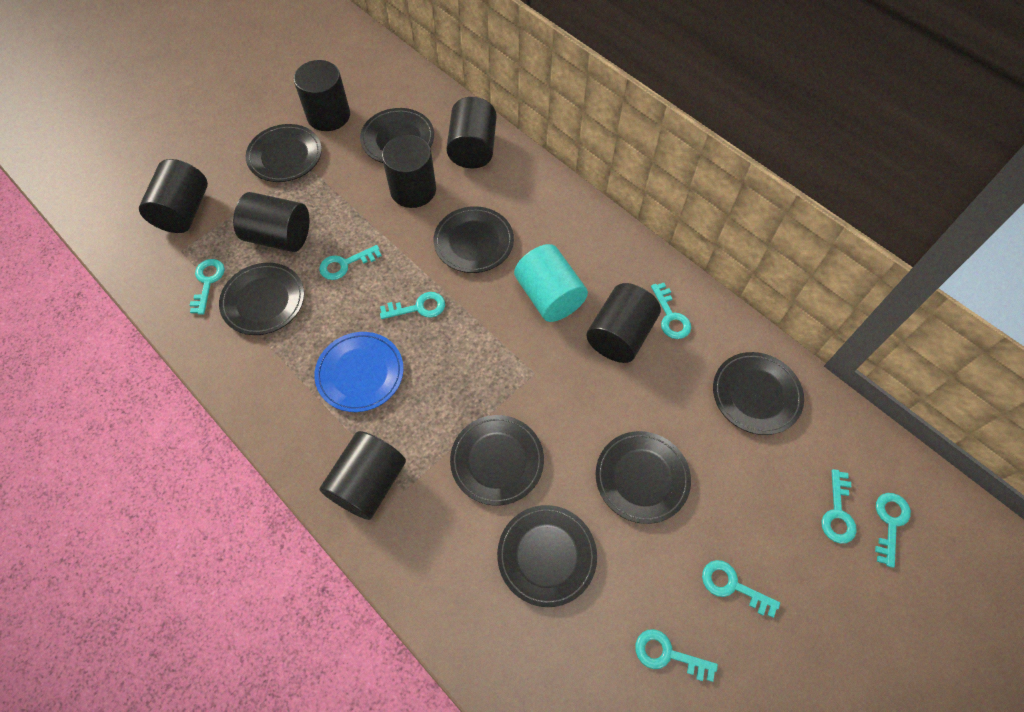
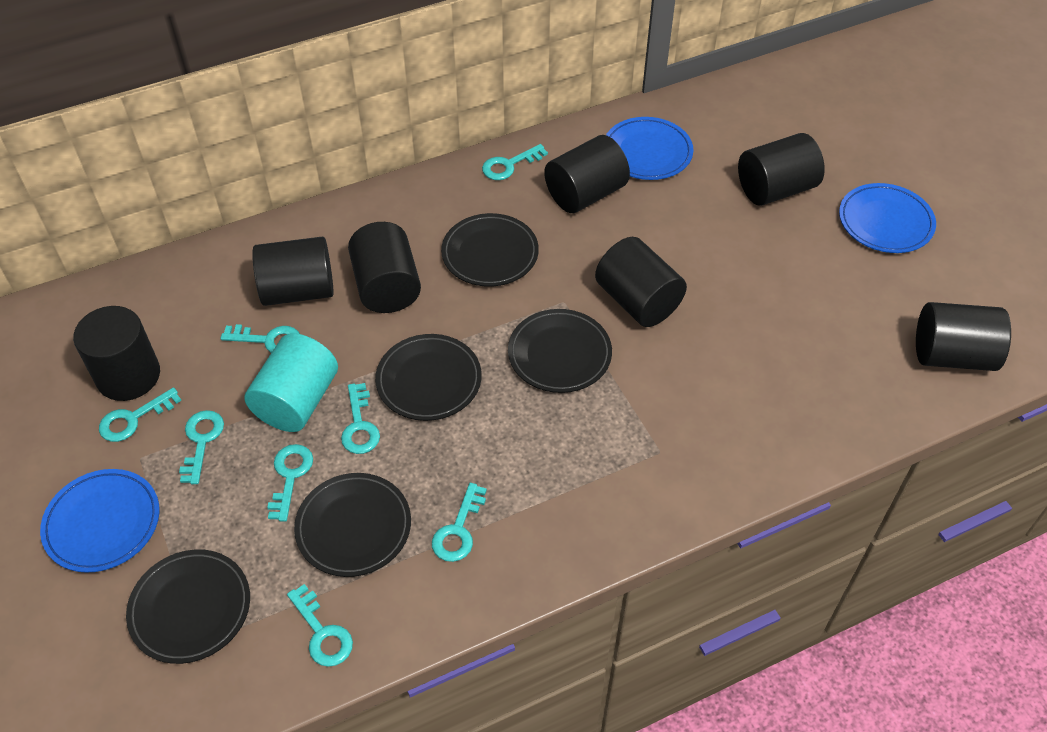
black plate: [219,263,304,335] [246,124,322,182] [360,108,434,163] [434,206,514,273] [450,415,544,506] [497,505,597,607] [596,431,691,524] [713,352,804,435] = 8 -> [126,550,250,664] [294,473,411,577] [375,334,482,421] [441,213,539,287] [508,309,612,393] = 5
blue plate: [314,332,404,412] = 1 -> [40,469,160,573] [606,117,693,180] [839,183,936,253] = 3

